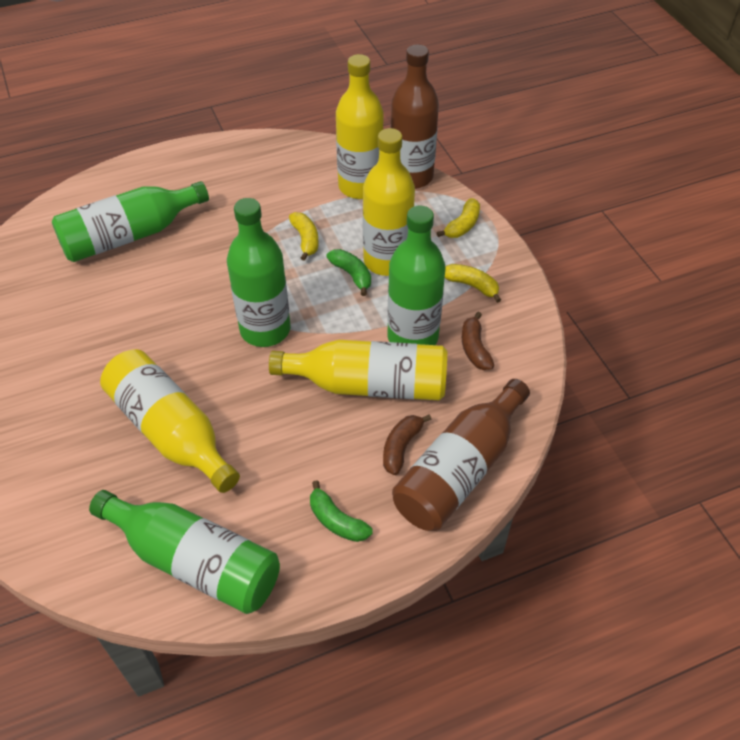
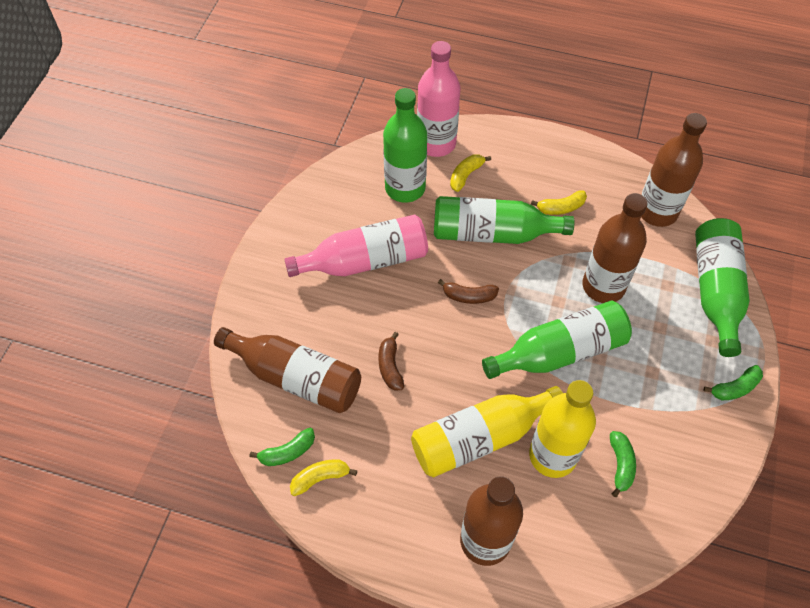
brown bottle: [390,45,439,189] [392,379,530,531] = 2 -> [214,327,361,413] [460,476,523,566] [582,193,647,303] [641,113,707,227] = 4
green banana: [310,480,373,542] [326,249,371,296] = 2 -> [250,428,315,466] [610,431,636,497] [704,365,763,400] = 3
pink bottle: none = 0 -> [284,215,428,277] [417,41,460,157] = 2
yellow bottle: [100,349,240,493] [269,340,447,401] [336,54,383,199] [363,128,415,276] = 4 -> [411,386,563,478] [529,380,596,478] = 2

